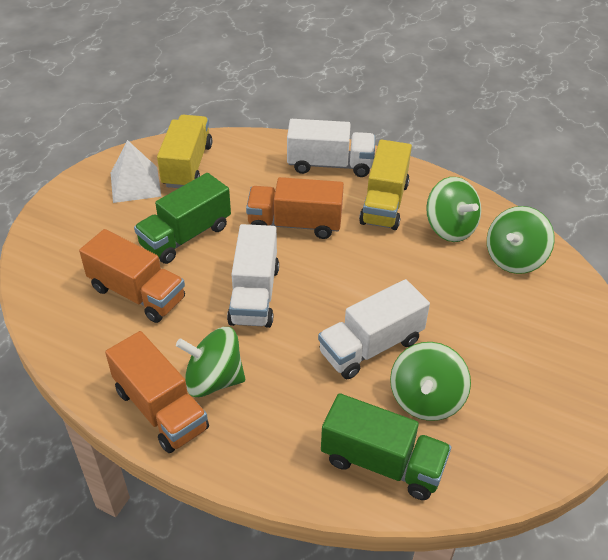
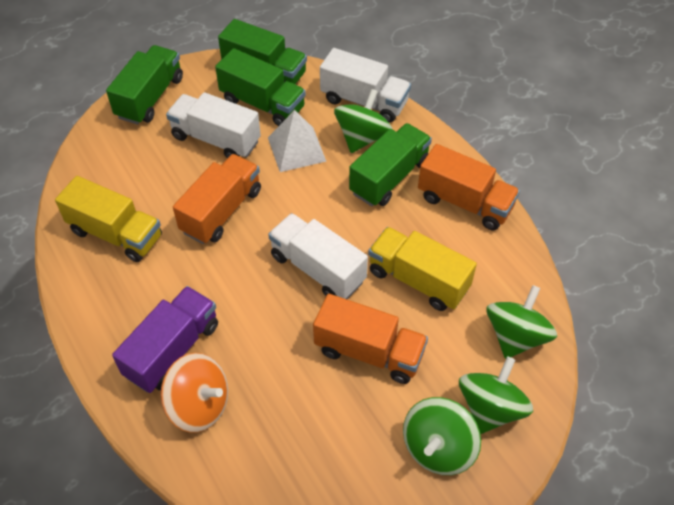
green truck: [134,173,231,264] [321,393,451,500] = 2 -> [106,45,183,125] [215,48,306,126] [218,19,307,84] [349,123,432,206] = 4
orange spinning top: none = 0 -> [161,353,228,433] = 1
purple truck: none = 0 -> [112,286,218,393] = 1

